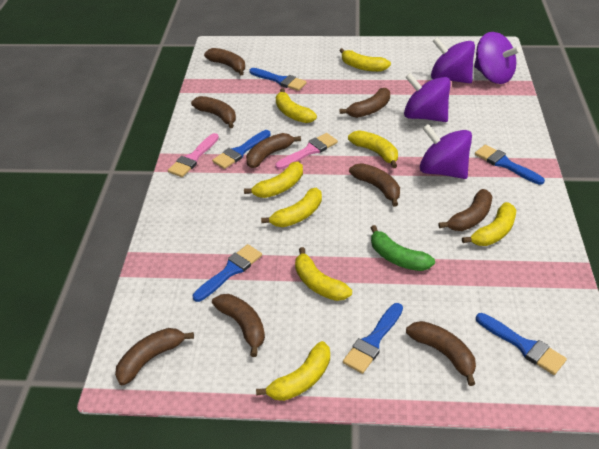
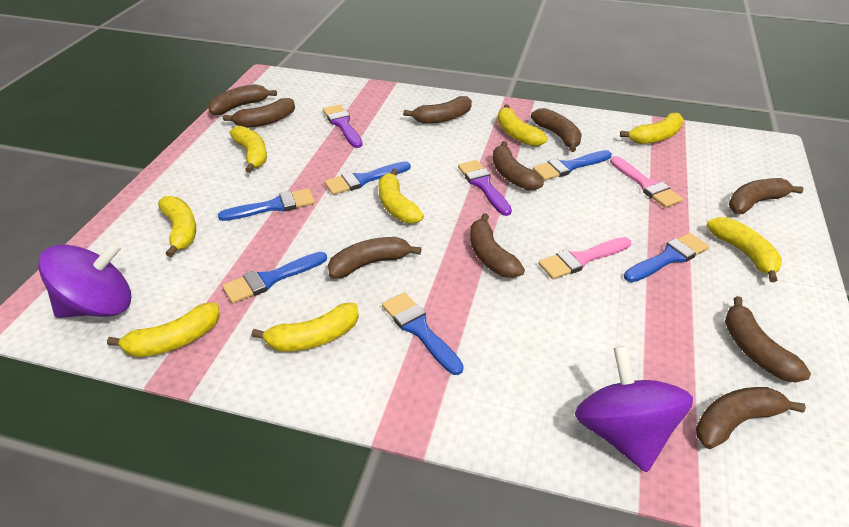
brown banana: [115,328,194,385] [191,96,236,128] [204,48,245,75] [212,294,265,357] [246,133,301,168] [340,88,390,118] [349,163,400,207] [406,321,476,386] [438,189,493,231] = 9 -> [208,84,277,115] [223,98,295,128] [328,237,421,278] [403,96,472,124] [470,213,525,278] [493,141,544,190] [531,108,582,152] [696,387,806,449] [725,296,811,383] [729,178,804,214] = 10
green banana: [371,225,435,271] = 1 -> none = 0
purple brush: none = 0 -> [323,104,363,148] [458,160,512,216] = 2
purple spinning top: [404,73,451,122] [420,124,472,179] [431,37,475,83] [474,32,521,84] = 4 -> [38,241,131,318] [575,346,693,472] = 2

